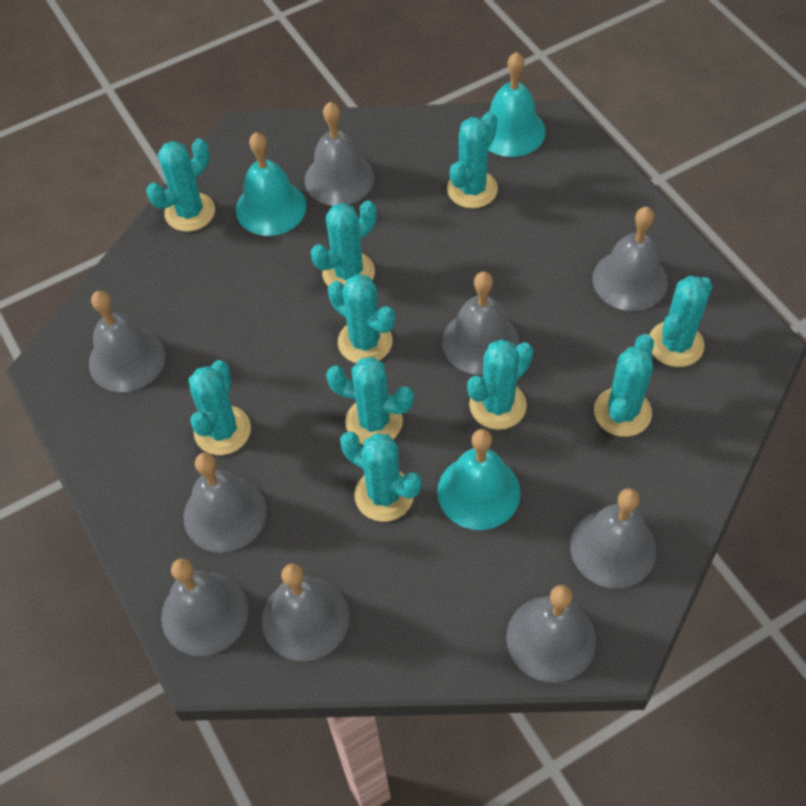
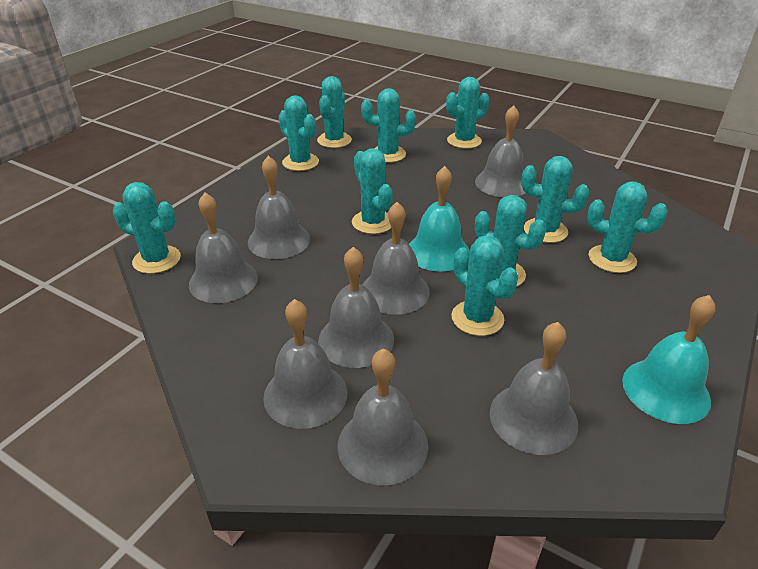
grey bell: [89,291,165,392] [161,559,248,656] [184,453,267,553] [262,564,349,661] [305,102,374,206] [442,272,519,375] [507,585,596,683] [570,488,657,588] [592,207,668,311] = 9 -> [189,192,258,303] [248,156,310,259] [263,299,348,429] [318,247,394,368] [338,348,428,485] [362,202,430,315] [475,105,525,197] [490,322,578,455] = 8
turquoise bell: [236,132,307,236] [437,429,521,530] [488,52,546,157] = 3 -> [409,166,470,272] [622,295,716,424] = 2

